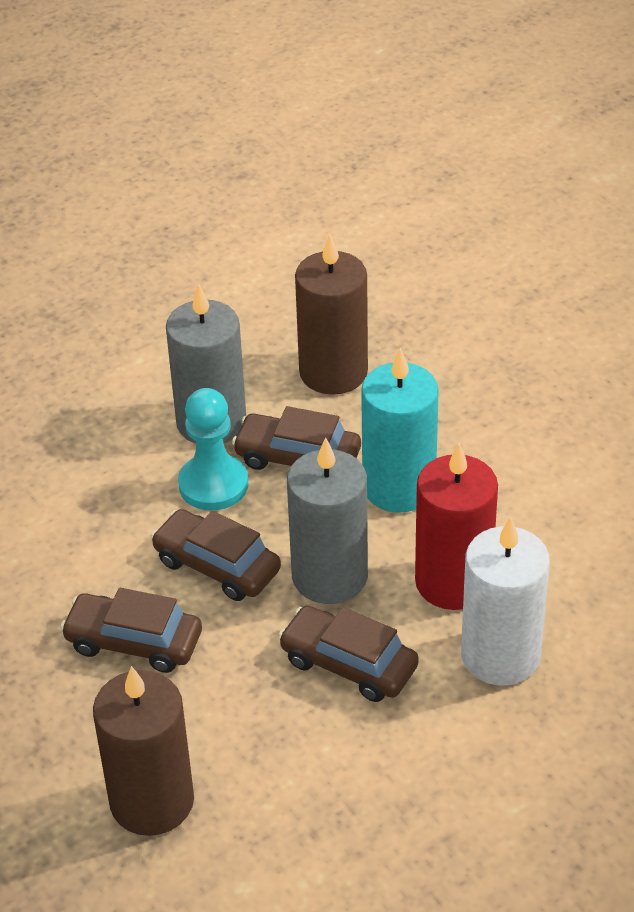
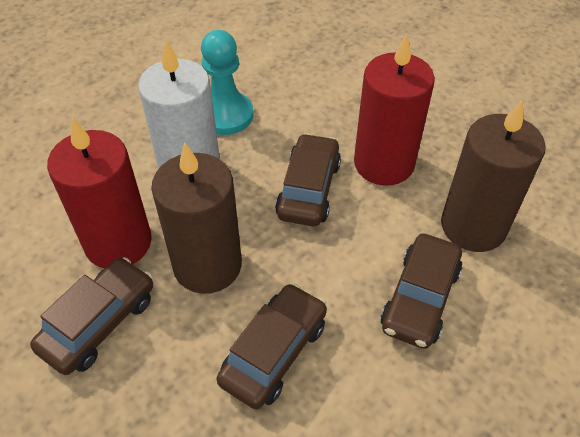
grey candle: [166,284,246,444] [287,437,368,604] = 2 -> none = 0
red candle: [415,443,498,610] = 1 -> [47,118,152,268] [354,34,435,186] = 2
turquoise candle: [361,348,439,513] = 1 -> none = 0

